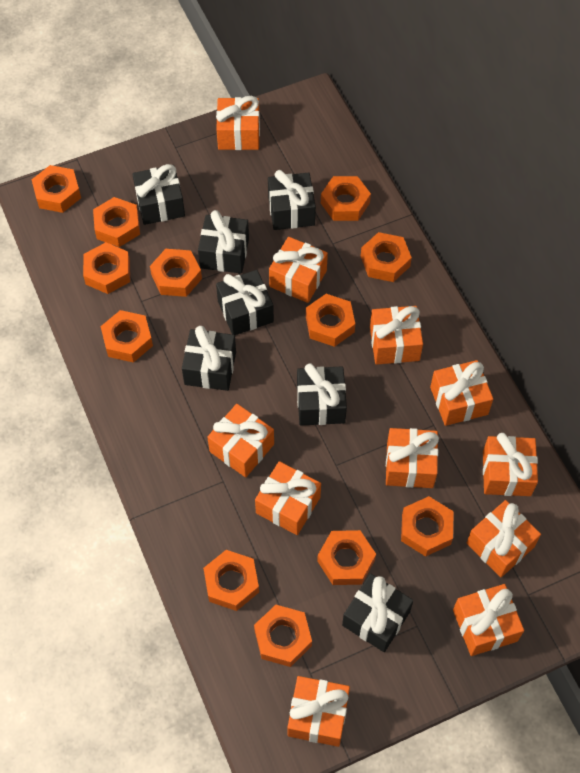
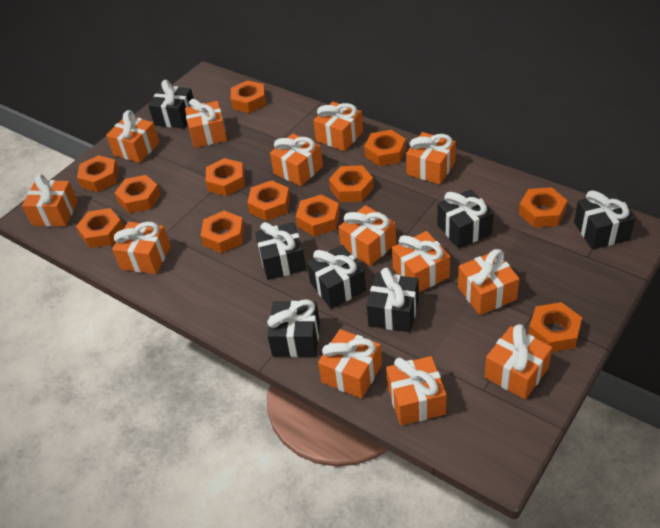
orange gift: [207,404,274,477] [216,96,260,150] [255,461,321,535] [269,237,328,303] [287,676,350,747] [370,306,423,365] [386,428,439,488] [430,360,493,426] [453,584,524,656] [467,500,541,577] [483,433,538,496] = 11 -> [22,174,78,226] [106,110,160,163] [112,222,171,274] [185,99,227,148] [270,134,323,186] [313,102,363,151] [318,329,382,399] [338,205,396,266] [386,356,447,426] [392,231,450,292] [406,132,456,184] [458,249,519,315] [484,324,552,400] = 13

